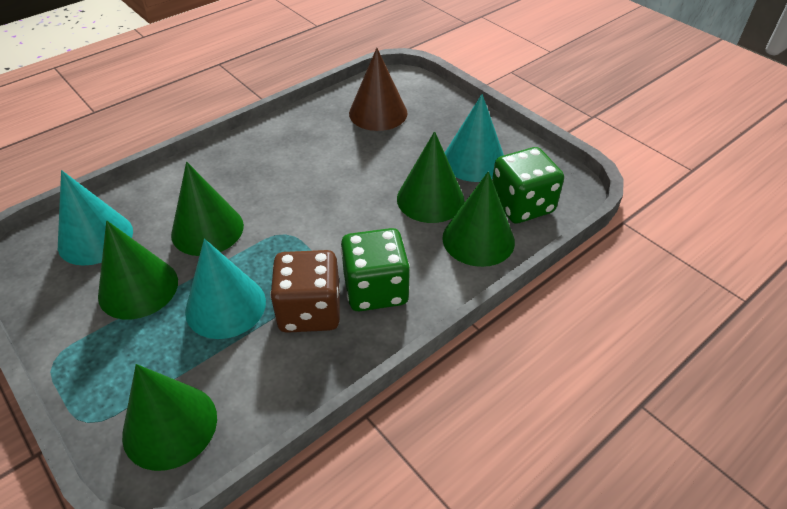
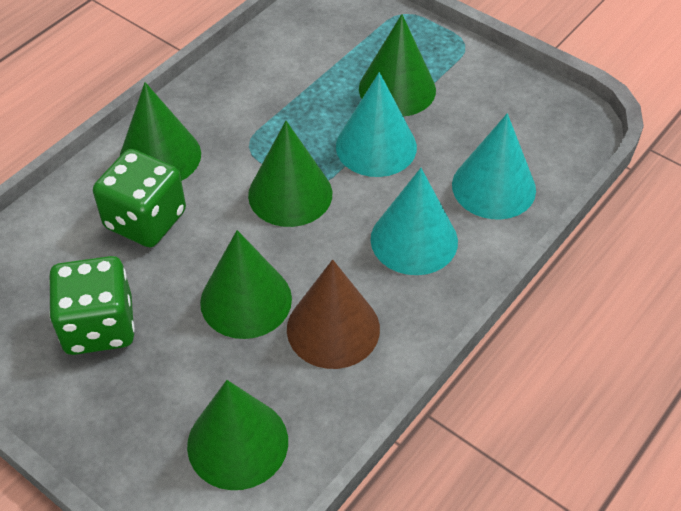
brown dice: [270,250,341,333] = 1 -> none = 0

